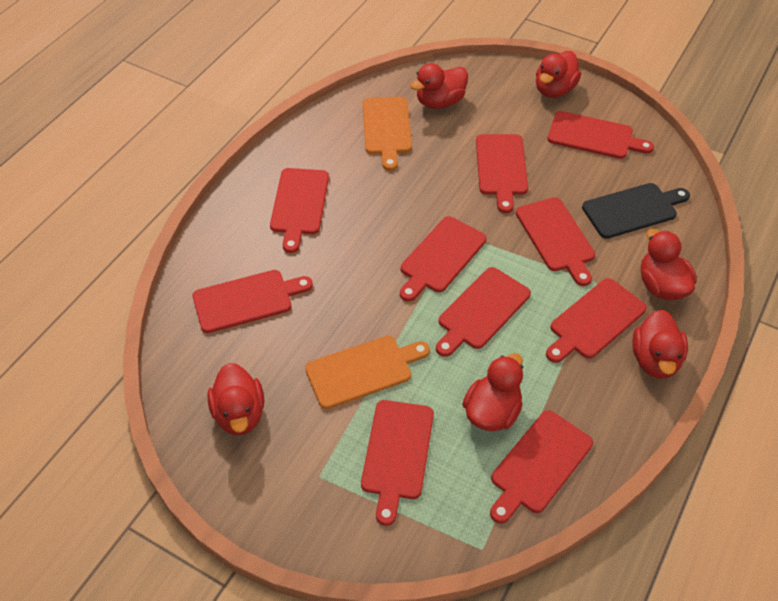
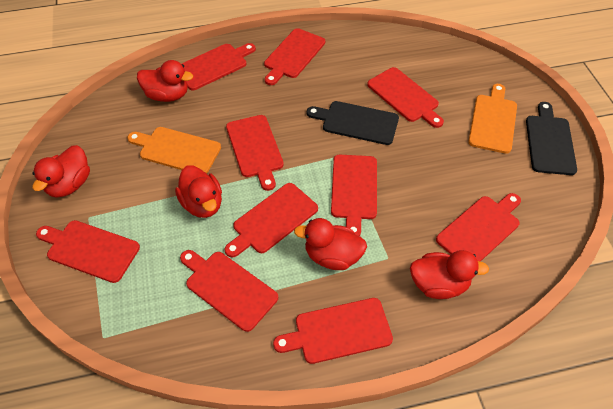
black cutting board: [582,183,690,239] = 1 -> [307,101,399,145] [526,102,577,175] = 2
red duck: [207,363,264,435] [410,63,468,109] [462,353,523,431] [536,51,581,98] [632,310,688,379] [641,229,697,300] = 6 -> [32,145,90,198] [137,60,193,102] [175,165,222,218] [294,218,367,270] [410,250,489,299] = 5

